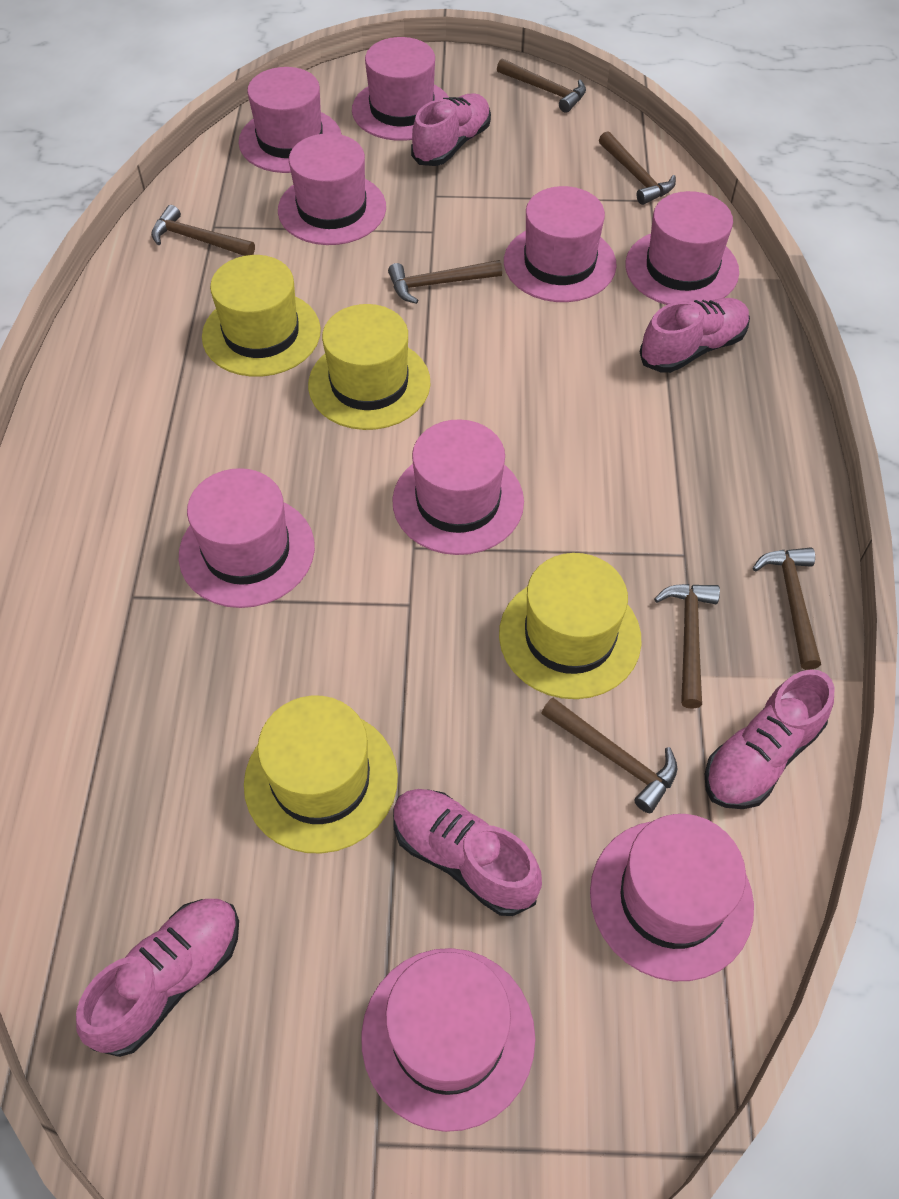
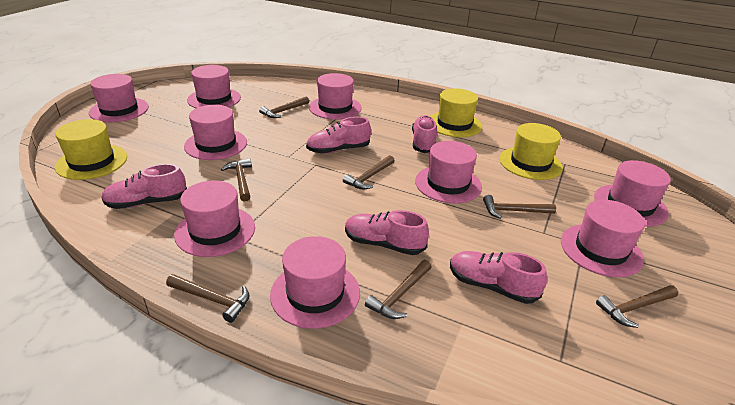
yellow hat: [202,255,321,377] [244,695,398,853] [308,304,430,430] [499,553,642,699] = 4 -> [55,119,127,180] [430,88,482,137] [499,123,563,180] = 3

